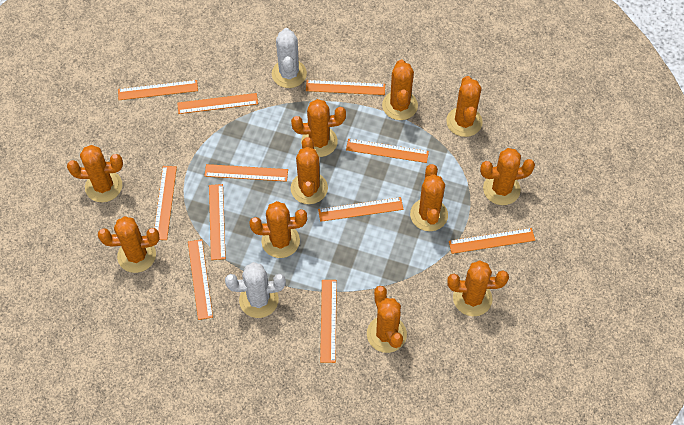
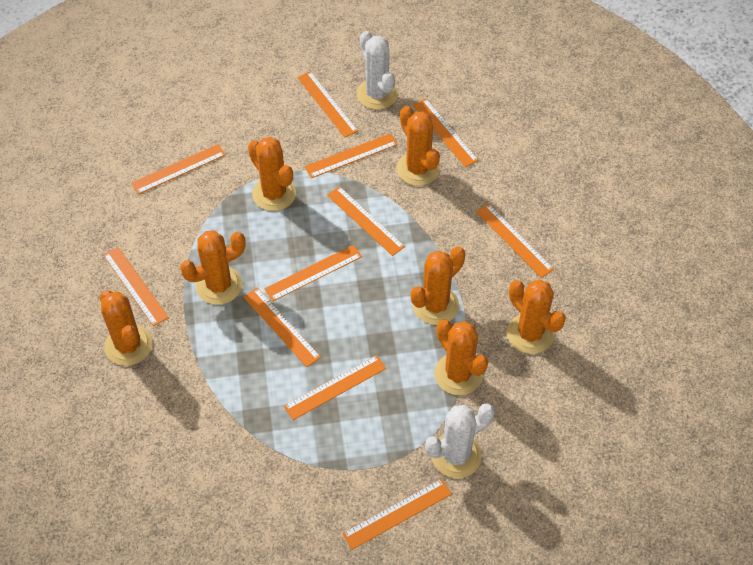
orange cactus: [67,145,123,202] [98,216,160,273] [250,201,307,258] [291,99,346,157] [291,137,328,204] [367,286,407,353] [382,60,418,120] [410,164,448,231] [446,76,483,137] [447,260,509,316] [480,148,535,205] = 11 -> [100,290,152,366] [180,231,246,305] [248,137,296,211] [396,106,440,186] [411,246,465,325] [434,320,488,395] [507,280,566,354] = 7

